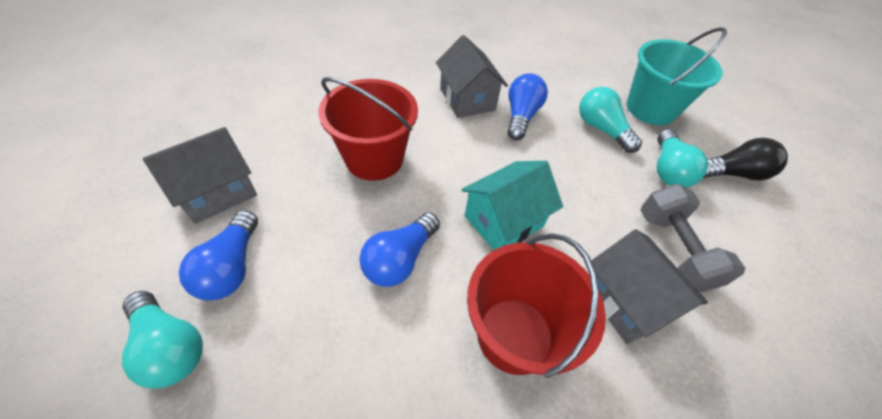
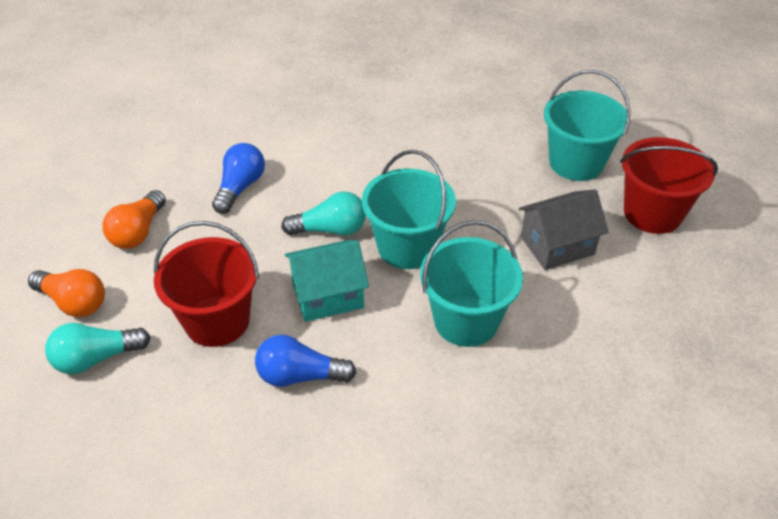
black light bulb: [703,138,788,181] = 1 -> none = 0
blue light bulb: [179,210,258,300] [359,212,440,287] [507,73,548,140] = 3 -> [212,143,265,214] [255,335,357,387] = 2
grey dumbbell: [640,184,745,292] = 1 -> none = 0
grey house: [143,127,257,224] [436,35,508,118] [589,229,708,345] = 3 -> [519,189,609,270] = 1
orange light bulb: none = 0 -> [28,269,105,317] [103,190,166,249] = 2
turquoise bucket: [627,27,727,125] = 1 -> [362,150,456,269] [420,220,523,347] [544,70,631,181] = 3
turquoise light bulb: [122,291,203,389] [579,87,642,153] [657,129,708,188] = 3 -> [45,323,151,374] [281,191,366,235] = 2

